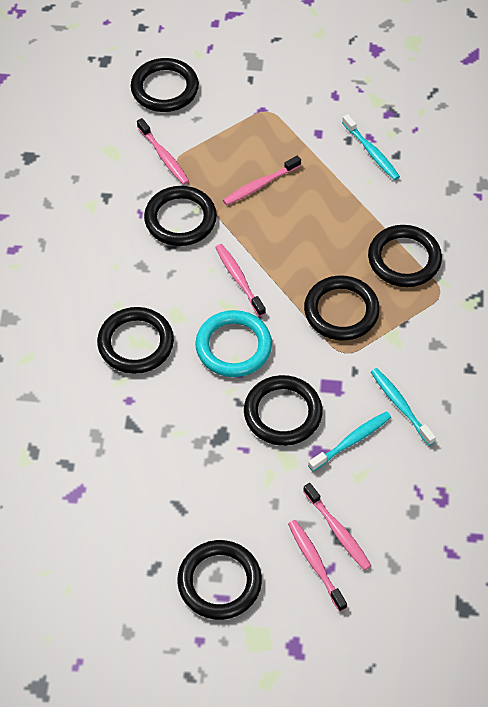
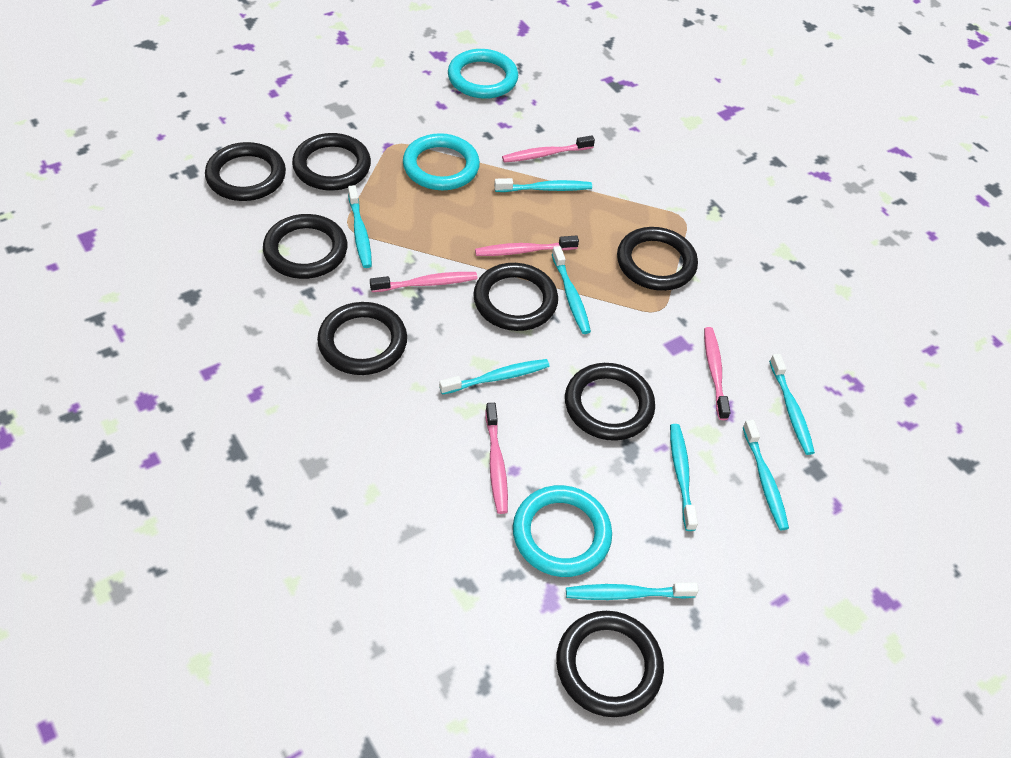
black ring: [97,307,174,374] [131,58,199,112] [144,186,217,246] [177,540,262,620] [244,375,323,446] [304,275,380,341] [368,225,442,287] = 7 -> [205,142,286,201] [263,214,347,279] [292,133,371,191] [317,302,407,375] [473,263,558,331] [556,611,664,717] [565,363,655,441] [617,227,698,291] = 8
turquoise ring: [195,310,272,377] = 1 -> [403,133,480,190] [448,49,518,99] [513,485,612,577] = 3
turquoise toothbrush: [308,411,391,472] [342,114,400,180] [371,368,436,446] = 3 -> [348,185,372,268] [439,359,550,395] [494,178,592,192] [552,246,591,334] [566,582,699,600] [670,424,698,531] [743,420,789,530] [769,354,815,455] = 8

